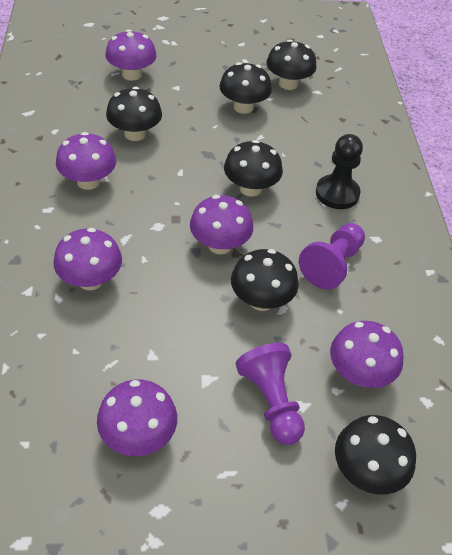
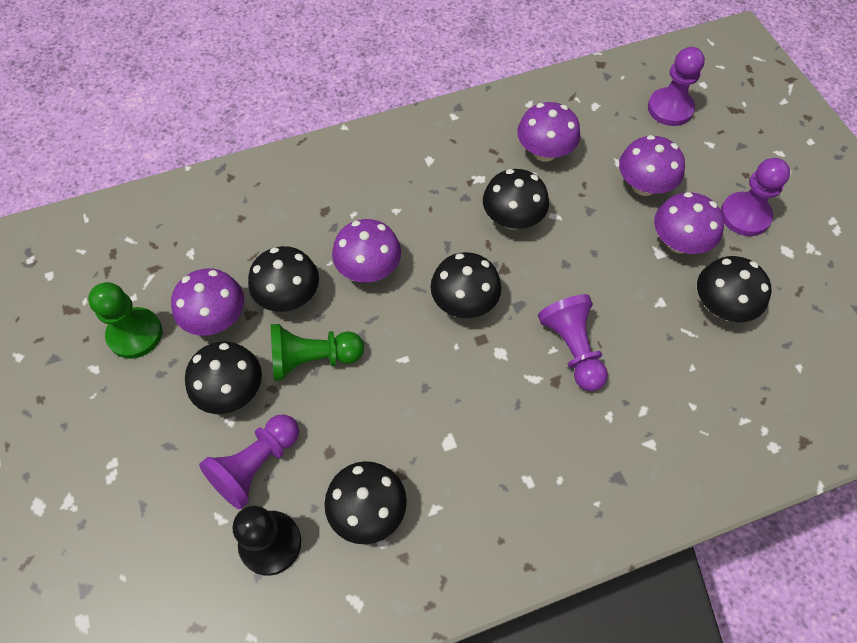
green pawn: none = 0 -> [88,282,162,359] [270,324,364,381] = 2
purple mushroom: [53,228,122,290] [56,132,116,190] [97,380,177,456] [105,29,157,81] [190,195,253,254] [330,321,404,388] = 6 -> [171,268,244,336] [332,219,401,283] [517,102,580,162] [619,135,685,196] [654,192,724,254] = 5
purple pawn: [236,343,305,445] [299,223,365,289] = 2 -> [199,414,299,510] [538,294,608,391] [648,47,705,126] [721,158,790,236] = 4

